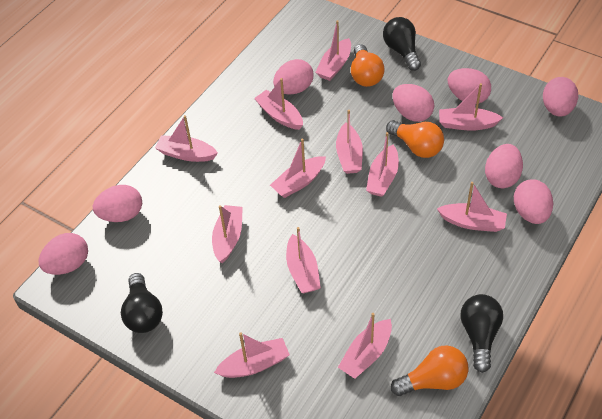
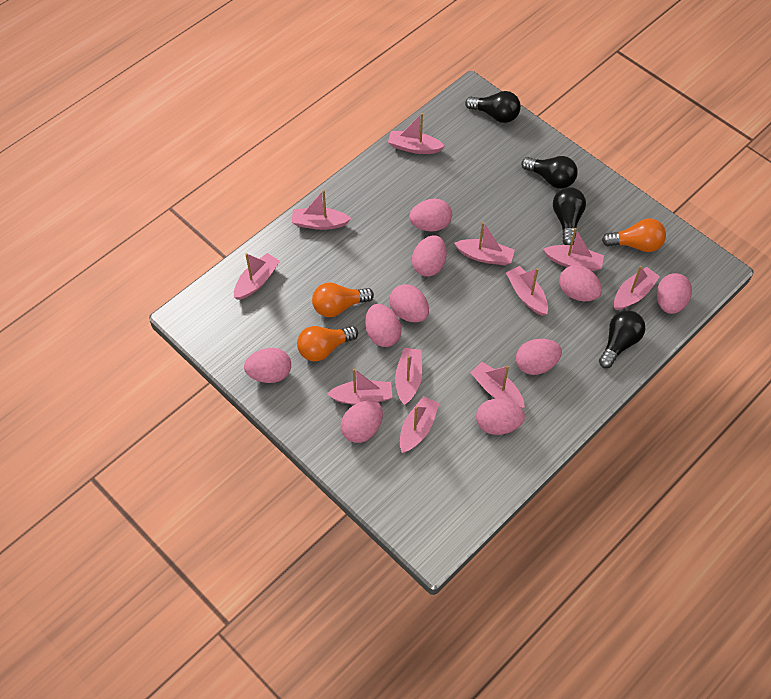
black light bulb: [121,273,163,333] [383,17,421,71] [460,294,503,373] = 3 -> [465,91,521,123] [521,156,578,189] [553,187,586,245] [599,310,645,368] = 4
pink boat: [155,115,218,162] [212,205,243,263] [214,332,290,378] [254,78,303,130] [270,139,326,198] [286,227,321,293] [315,20,351,81] [336,110,363,174] [338,313,392,379] [366,132,399,197] [437,182,507,232] [439,83,503,131] = 12 -> [234,253,280,300] [292,190,351,230] [327,368,392,405] [388,113,445,154] [395,348,422,405] [400,396,440,453] [454,222,515,265] [470,362,525,408] [506,266,548,316] [543,228,604,271] [614,266,660,310] = 11
pink egg: [39,233,88,275] [93,185,142,222] [273,59,314,95] [392,84,434,122] [447,68,491,103] [485,144,523,188] [514,179,553,224] [543,77,578,116] = 8 -> [244,348,291,383] [341,400,383,443] [365,304,402,347] [389,284,429,323] [409,199,452,232] [412,235,446,277] [476,399,525,435] [516,339,562,375] [559,265,602,301] [657,273,692,314] = 10

